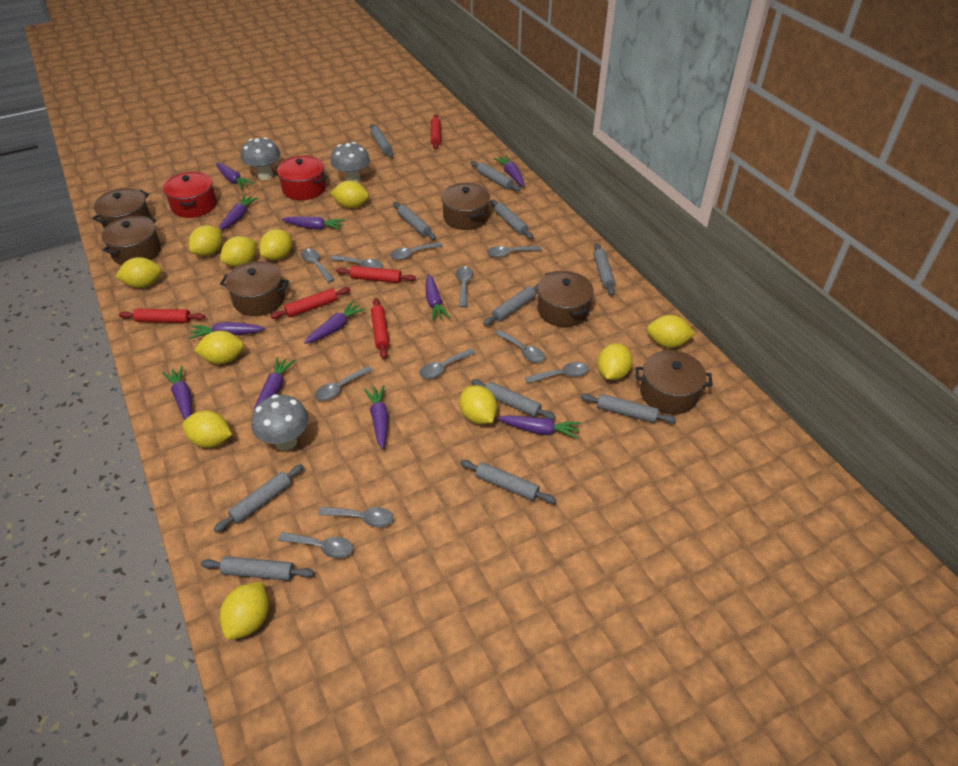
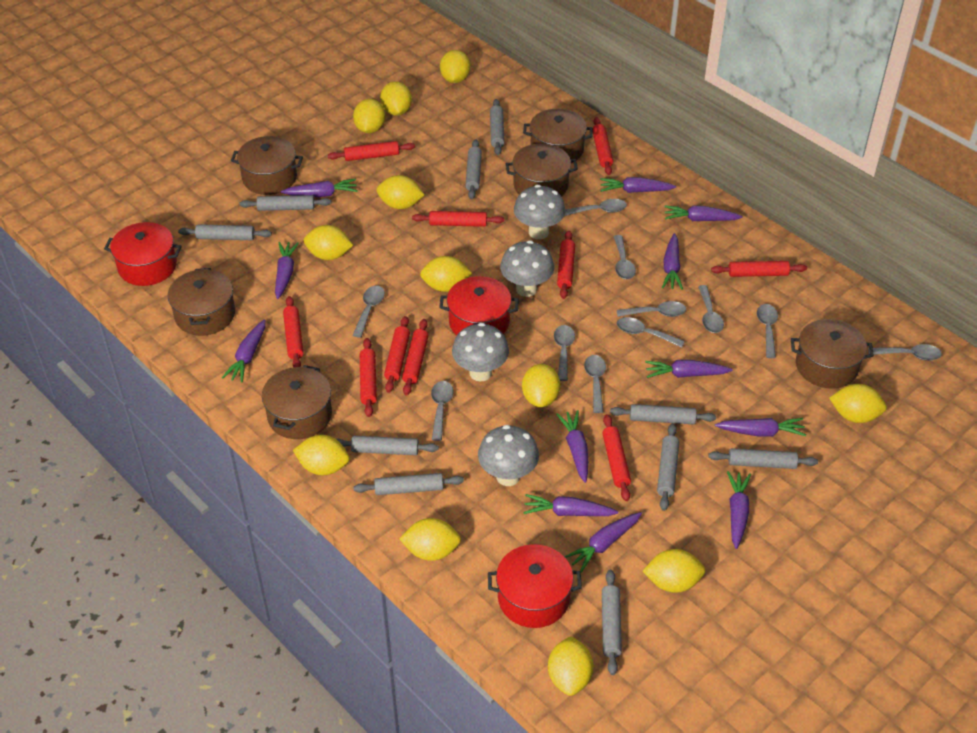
grey mushroom: [241,137,281,180] [251,394,309,451] [331,142,370,183] = 3 -> [452,323,509,381] [478,425,539,486] [500,240,554,297] [514,185,565,239] = 4
grey rolling pin: [201,556,314,581] [213,464,304,533] [370,124,393,158] [393,202,436,240] [460,460,556,504] [470,161,521,192] [471,379,556,420] [483,283,539,326] [490,199,533,239] [580,394,676,423] [594,243,615,296] = 11 -> [178,224,272,240] [240,195,331,211] [336,436,439,455] [354,473,464,495] [465,140,482,199] [490,99,504,155] [602,570,622,675] [610,404,716,424] [657,423,679,511] [708,448,818,469] = 10
purple carrot: [162,366,192,420] [189,322,265,339] [216,163,254,190] [219,195,258,231] [254,357,295,409] [282,217,345,230] [304,301,365,344] [364,385,388,449] [426,274,450,321] [493,155,525,187] [497,415,580,439] = 11 -> [222,319,266,383] [275,242,299,299] [281,179,358,197] [524,494,618,516] [556,410,588,483] [564,512,642,573] [600,177,676,193] [645,360,732,378] [662,233,683,290] [664,206,743,221] [715,418,806,437] [727,471,751,549] = 12
red pot: [163,172,217,218] [276,156,327,200] = 2 -> [104,222,182,286] [439,276,519,335] [488,544,582,628] = 3
red rolling pin: [119,308,205,323] [270,287,350,319] [336,266,416,283] [371,298,389,359] [431,114,441,149] = 5 -> [283,296,304,367] [328,141,415,161] [360,338,377,417] [384,316,410,393] [402,319,429,395] [412,211,504,227] [557,231,575,299] [593,117,613,175] [602,414,631,501] [711,261,807,277] = 10
yellow lemon: [115,257,162,288] [182,410,232,448] [189,225,222,256] [194,331,244,364] [220,236,257,267] [220,581,269,640] [259,229,292,260] [331,180,369,208] [460,385,497,424] [597,343,633,380] [647,315,695,348] = 11 -> [293,435,349,475] [304,225,353,260] [353,99,385,133] [376,175,424,209] [380,82,412,116] [400,518,461,561] [420,256,472,292] [440,50,470,83] [522,364,560,407] [548,636,594,696] [643,549,705,593] [829,384,887,423] = 12

